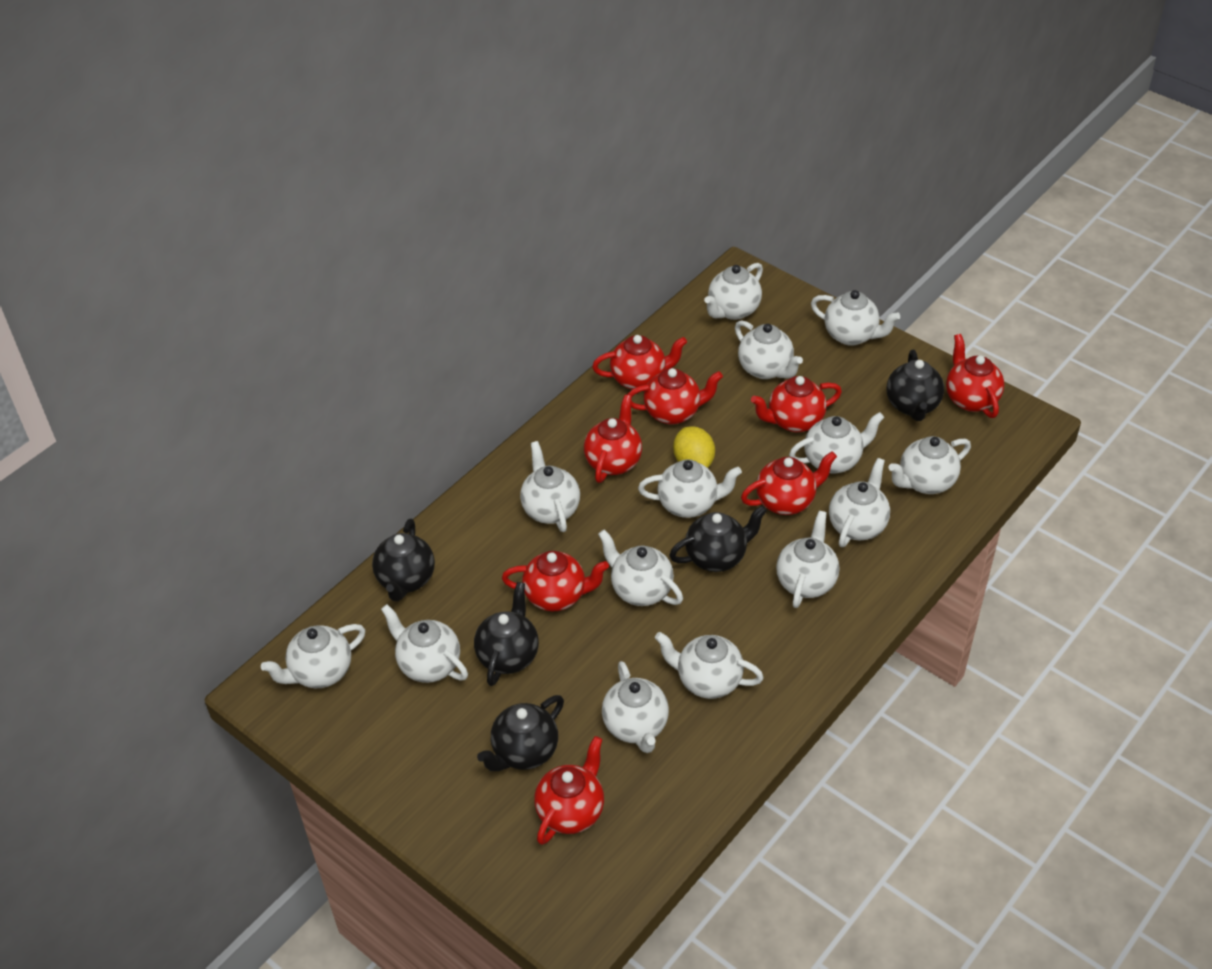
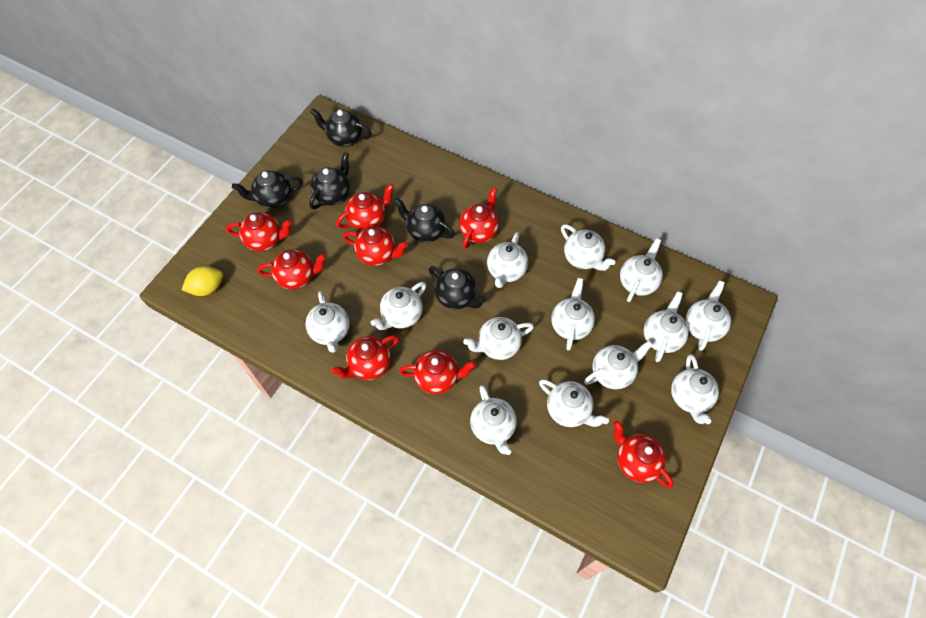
white teapot: [261,624,365,688] [381,604,468,683] [520,441,580,532] [598,530,683,606] [602,661,669,753] [638,459,742,518] [655,632,764,699] [704,263,763,320] [735,320,803,379] [776,510,839,608] [789,412,884,473] [811,290,900,346] [829,458,890,547] [889,436,971,494] = 14 -> [305,291,349,353] [371,282,426,330] [463,317,534,360] [470,385,517,455] [487,232,528,288] [539,379,609,427] [551,278,595,351] [561,224,615,271] [584,341,653,389] [620,238,663,302] [644,291,689,362] [671,354,719,424] [686,280,731,351] = 13

